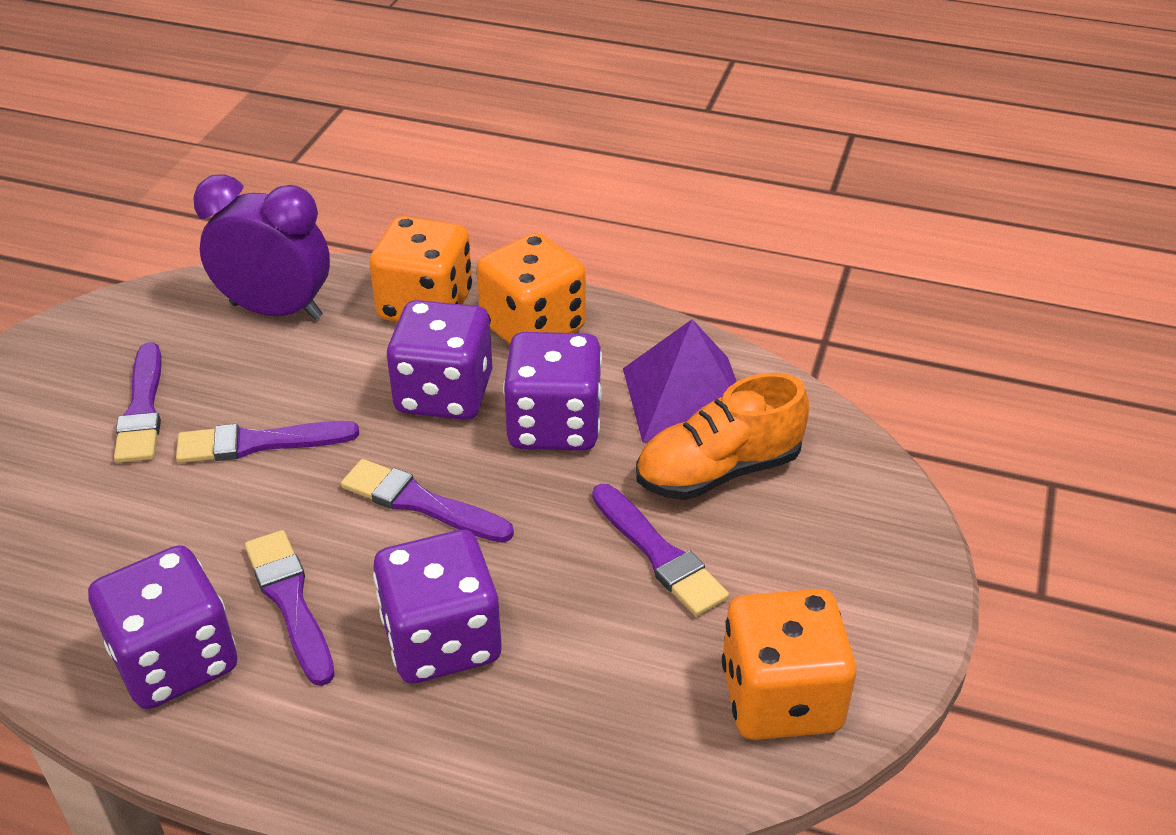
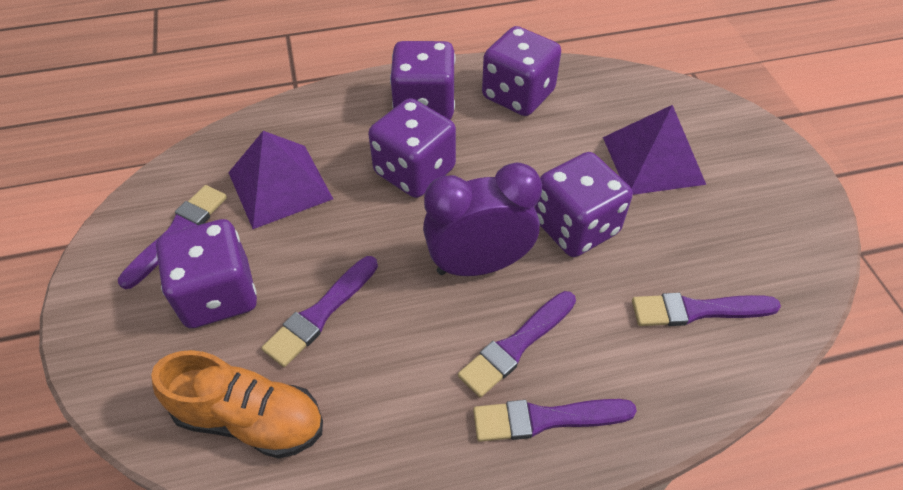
orange dice: [369,216,472,322] [477,233,586,344] [722,589,856,740] = 3 -> none = 0
purple dice: [88,545,237,709] [373,530,501,684] [387,300,493,420] [503,332,602,451] = 4 -> [156,219,257,328] [368,98,456,198] [390,41,456,120] [482,26,561,116] [534,152,633,257] = 5
purple pyramid: [623,319,737,443] = 1 -> [228,131,333,229] [603,105,706,195] = 2

